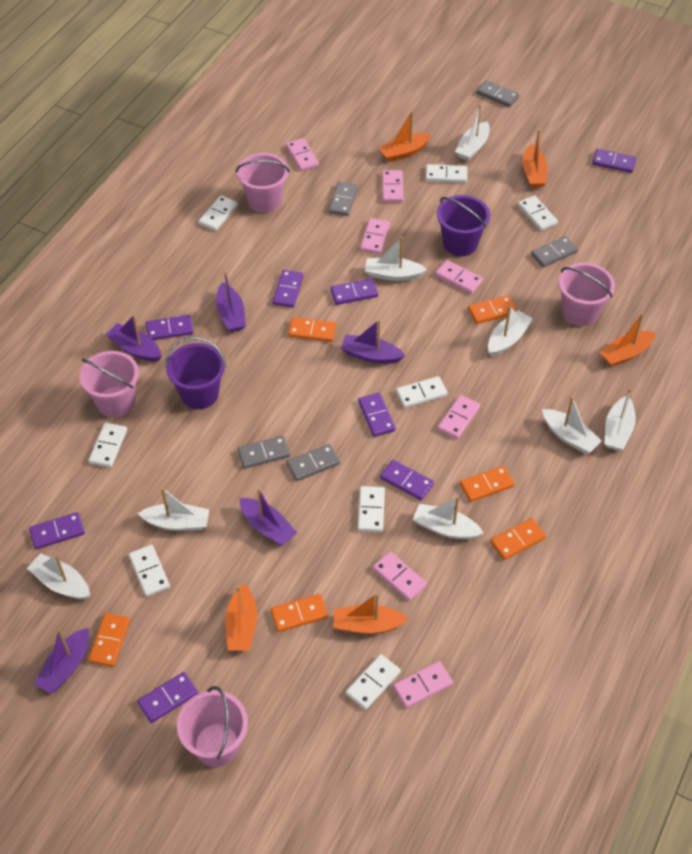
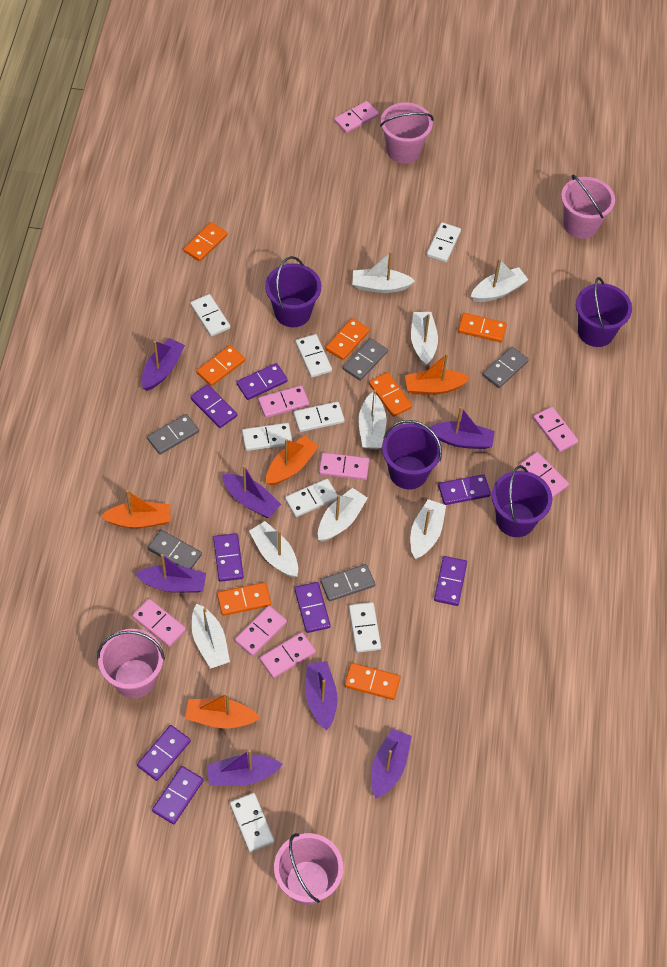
orange boat: [225,584,257,651] [334,593,408,634] [379,111,432,162] [522,130,547,188] [600,313,656,367] = 5 -> [101,490,170,528] [185,693,260,728] [266,436,319,486] [405,353,470,395] = 4
orange domino: [88,613,130,667] [271,594,328,632] [288,317,336,342] [460,466,514,502] [468,295,517,324] [490,518,546,560] = 6 -> [183,222,227,262] [196,345,245,386] [217,582,271,616] [326,318,370,360] [344,663,401,700] [369,372,412,417] [458,313,507,342] = 7
pink domino: [286,138,319,171] [360,218,390,254] [373,551,427,601] [382,170,403,202] [393,661,453,708] [435,260,483,294] [437,395,480,439] = 7 -> [132,599,186,647] [235,606,287,656] [258,385,309,418] [260,632,316,678] [319,452,369,480] [334,101,379,133] [520,452,569,498] [533,407,578,452] = 8
purple boat: [34,628,89,694] [106,314,162,362] [216,271,246,332] [240,488,297,546] [341,319,405,364] = 5 -> [135,554,206,593] [141,338,185,391] [207,749,283,786] [222,465,281,518] [306,661,338,730] [371,729,412,799] [429,407,495,449] = 7
purple bucket: [165,337,226,409] [437,195,490,256] = 2 -> [265,256,321,327] [382,420,442,490] [492,466,552,537] [576,277,632,347] = 4

